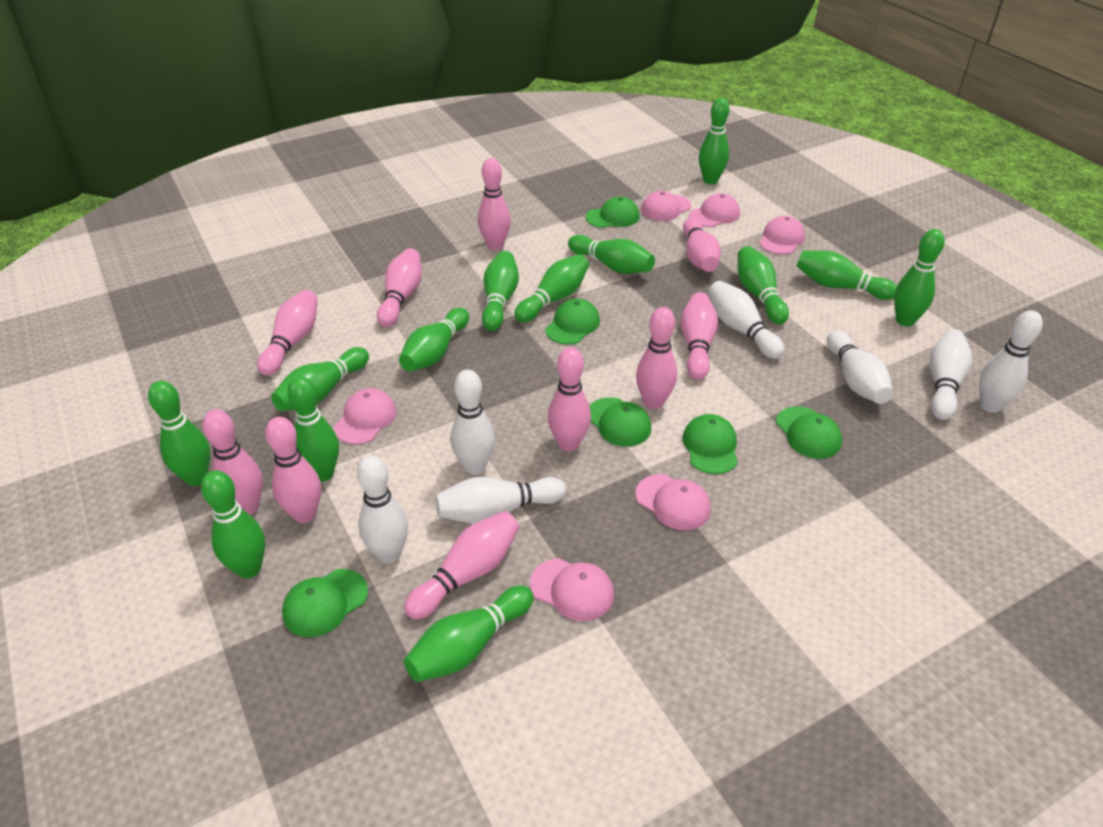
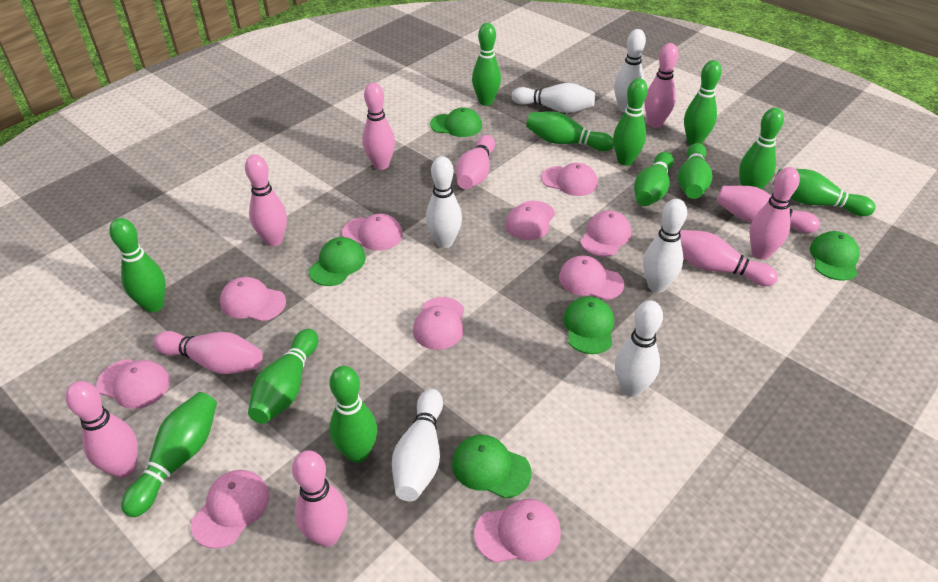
green bowling pin: [148,381,210,486] [201,470,265,578] [271,347,369,411] [287,376,339,481] [399,308,469,371] [404,585,533,682] [482,251,519,331] [515,254,589,323] [568,235,655,274] [699,98,730,184] [738,246,789,324] [797,250,897,300] [894,229,945,327] = 13 -> [109,218,166,312] [121,392,217,517] [248,329,318,424] [329,366,377,463] [472,23,501,106] [526,111,614,151] [613,78,648,166] [634,152,674,206] [678,143,712,199] [684,60,722,145] [739,108,784,189] [773,169,876,216] = 12
green cap: [282,569,368,637] [545,299,600,344] [586,196,640,228] [589,397,651,447] [683,414,738,474] [776,406,842,459] = 6 -> [309,237,366,286] [430,107,482,137] [452,435,531,498] [564,297,614,354] [810,231,860,281] = 5
pink cap: [334,388,397,444] [530,558,614,621] [636,474,711,530] [641,191,692,221] [689,193,740,227] [759,216,805,254] = 6 -> [97,359,170,409] [191,470,269,549] [220,277,286,321] [342,214,403,251] [413,297,464,350] [474,499,561,563] [505,201,555,240] [541,163,598,196] [559,255,624,300] [580,210,631,257] = 10
white bowling pin: [357,455,408,563] [435,477,566,523] [451,370,495,475] [708,281,784,359] [827,330,893,404] [929,329,972,420] [979,310,1043,413] = 7 -> [392,389,443,501] [426,156,462,248] [511,83,595,113] [614,29,646,112] [615,300,663,397] [643,199,687,293] = 6

